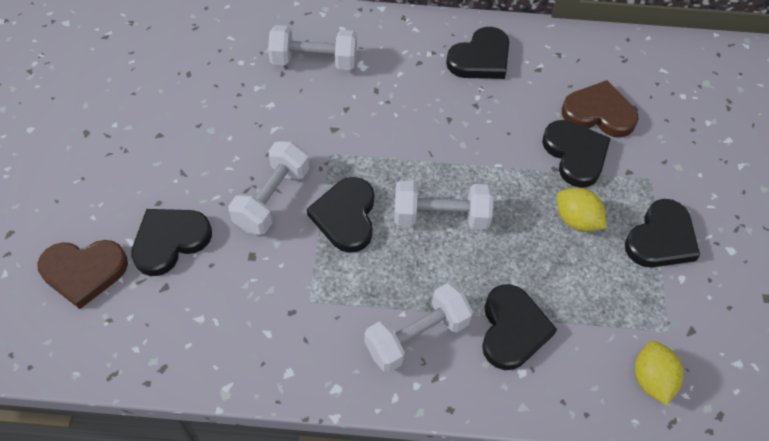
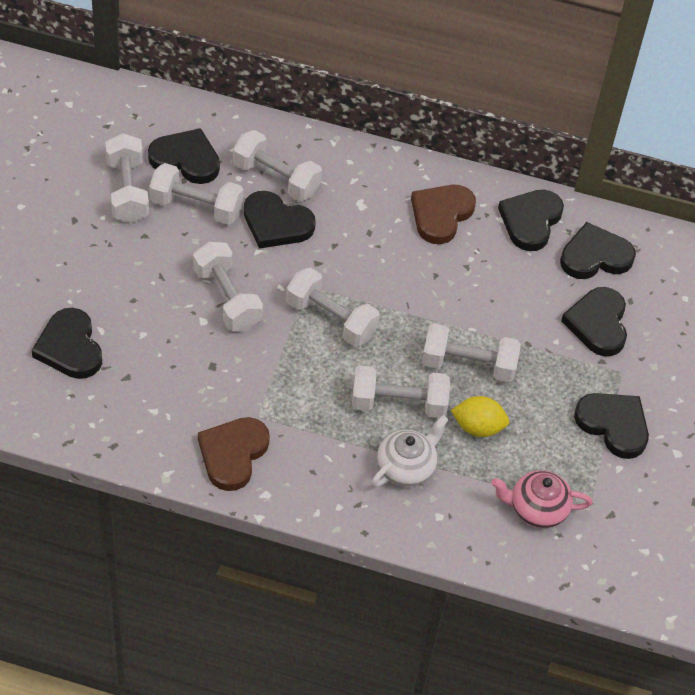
black heart: [131,209,212,276] [307,177,374,253] [446,27,509,79] [482,284,557,370] [542,120,611,188] [625,199,700,268] = 6 -> [32,308,102,379] [148,128,220,184] [244,191,316,249] [498,190,564,251] [560,222,636,279] [561,287,627,356] [574,393,649,459] = 7
pink teapot: none = 0 -> [491,470,593,528] = 1
white dumbbell: [228,141,309,235] [268,25,357,70] [365,283,473,373] [394,181,493,230] = 4 -> [105,133,149,223] [149,163,244,225] [193,242,263,331] [233,130,322,201] [286,268,380,347] [352,365,450,418] [422,323,521,382] = 7
white teapot: none = 0 -> [371,415,449,487] = 1
yellow lemon: [557,188,607,232] [635,341,684,405] = 2 -> [451,396,509,437] = 1

